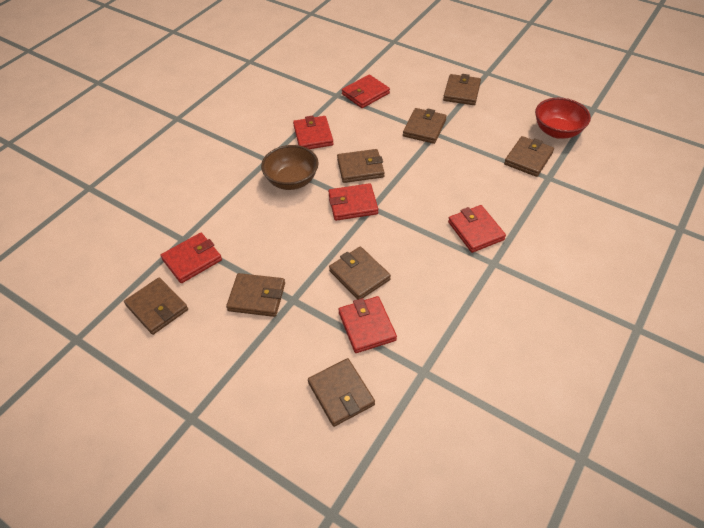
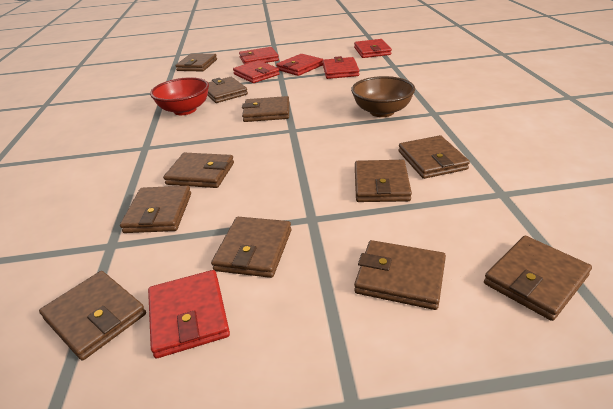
brown wallet: [124,278,188,335] [226,273,285,317] [308,358,375,427] [329,247,391,300] [337,149,385,183] [403,108,447,144] [443,74,481,105] [504,136,554,177] = 8 -> [39,271,146,360] [120,186,191,233] [163,153,234,188] [175,54,217,71] [207,77,248,103] [211,217,291,278] [242,96,290,122] [354,240,446,310] [355,160,412,202] [398,135,470,179] [484,236,592,321] = 11

